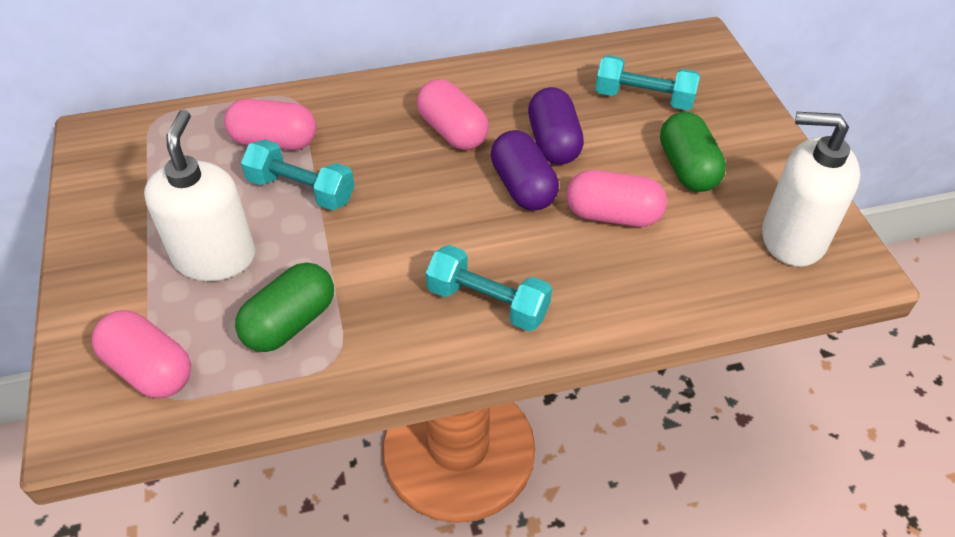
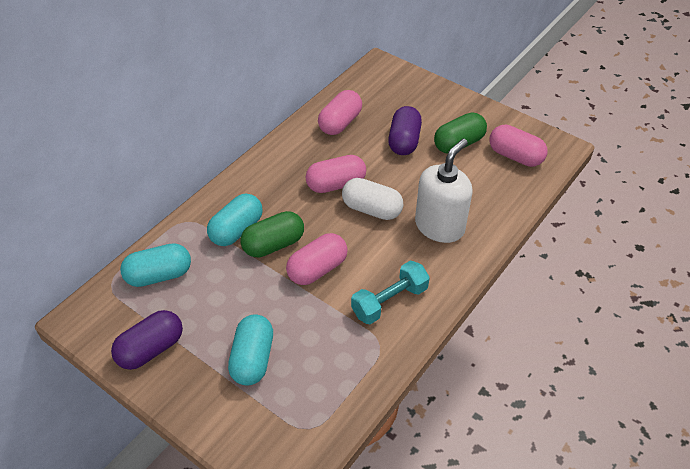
turquoise capsule: none = 0 -> [120,243,191,287] [207,194,263,246] [228,314,273,385] = 3
turquoise dumbbell: [241,139,355,210] [426,245,552,331] [595,55,700,110] = 3 -> [351,261,430,324] = 1
white capsule: none = 0 -> [342,178,403,220] = 1
white soap dispenser: [144,110,255,281] [762,112,860,267] = 2 -> [415,139,473,243] = 1

